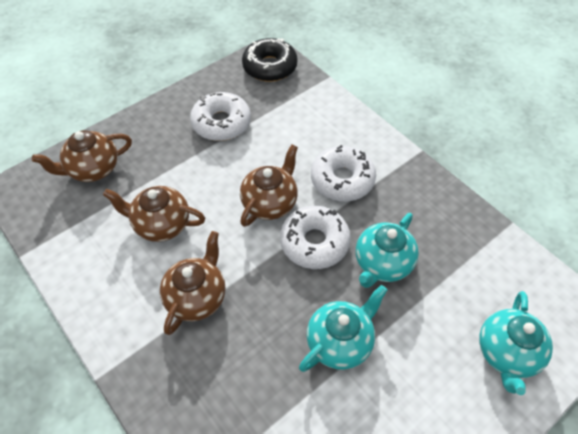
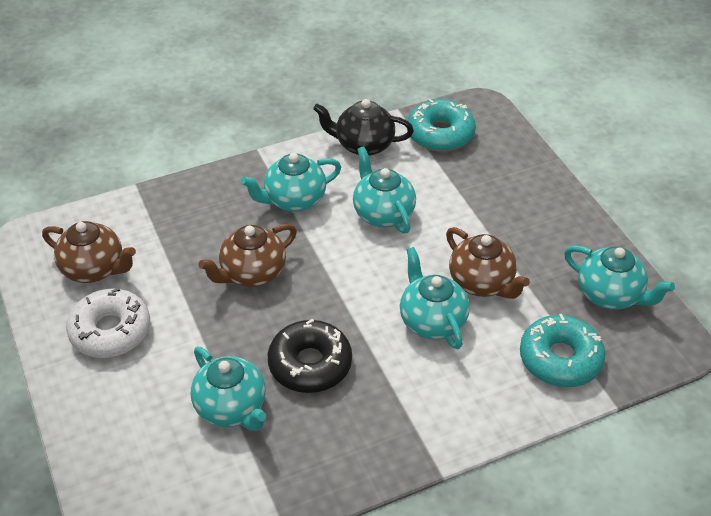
black teapot: none = 0 -> [313,99,414,156] = 1
brown teapot: [32,130,132,182] [103,186,205,242] [160,231,225,335] [240,145,298,227] = 4 -> [42,221,136,283] [198,224,297,287] [446,227,530,299] = 3
turquoise donut: none = 0 -> [407,99,476,152] [520,314,606,387] = 2
turquoise teapot: [299,285,387,372] [356,213,419,288] [479,291,553,395] = 3 -> [191,347,266,431] [241,153,341,212] [353,146,416,234] [400,247,470,349] [564,245,675,310] = 5
white donut: [190,92,251,141] [280,206,351,269] [311,145,376,201] = 3 -> [66,288,150,358] = 1

